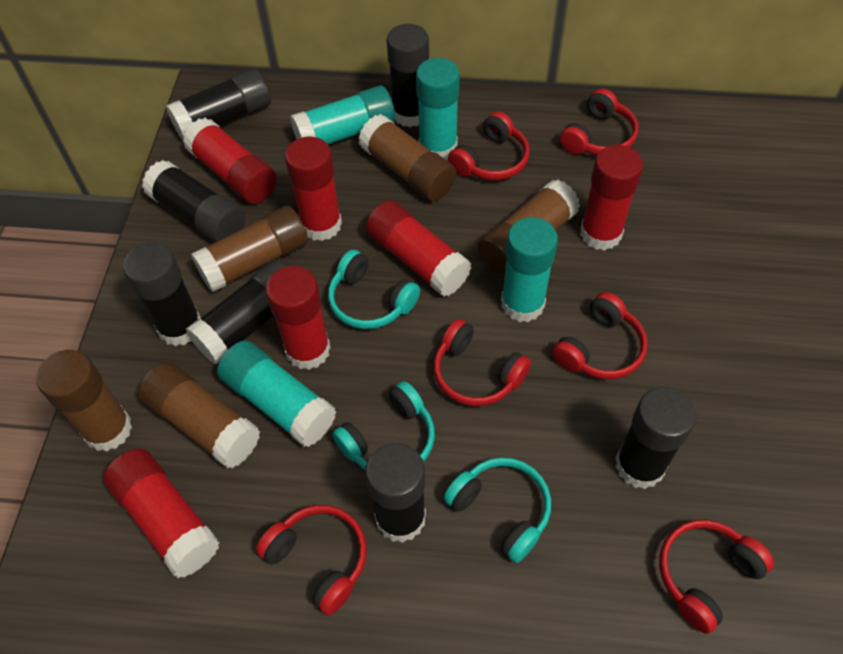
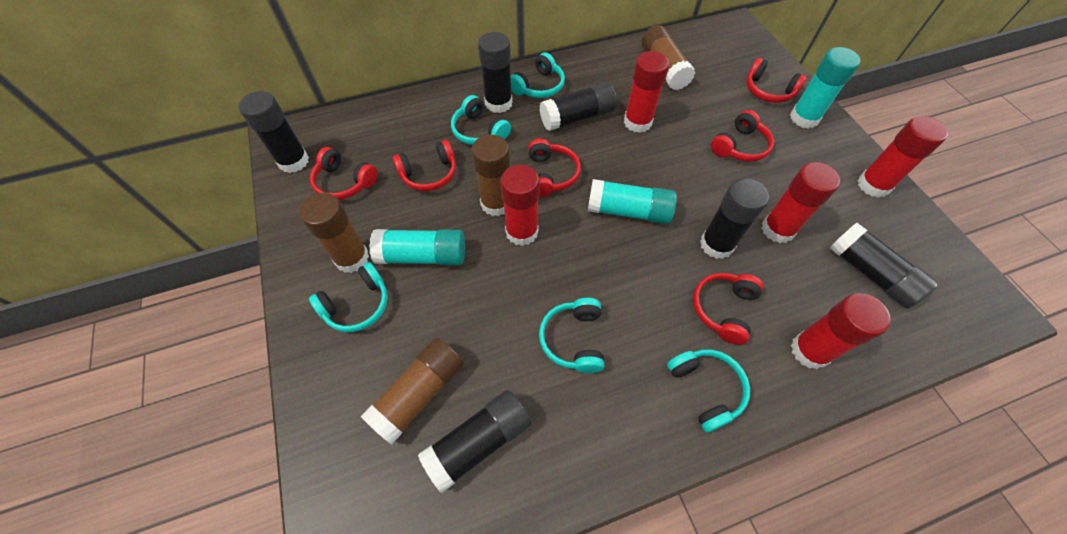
black glue stick: [123,242,201,346] [142,160,245,242] [166,68,271,140] [186,260,287,364] [365,443,426,543] [387,24,429,127] [615,387,697,489] = 7 -> [239,91,309,173] [418,390,531,493] [478,32,512,113] [539,82,617,131] [700,178,769,259] [829,222,939,309] = 6
brown glue stick: [37,350,132,452] [138,362,260,468] [191,206,308,292] [358,114,456,201] [478,179,580,275] = 5 -> [299,193,369,273] [361,338,464,445] [472,134,510,216] [642,25,695,90] = 4
red glue stick: [103,448,220,578] [183,118,277,204] [265,266,331,370] [285,137,342,241] [366,200,471,297] [580,145,643,251] = 6 -> [500,165,540,246] [624,51,669,133] [762,162,840,243] [791,293,891,369] [857,116,948,198] = 5
turquoise glue stick: [217,341,337,447] [290,85,395,144] [416,58,460,161] [501,217,558,322] = 4 -> [369,229,465,265] [588,179,677,224] [790,47,860,128] = 3
turquoise headphones: [328,250,420,329] [332,381,435,470] [444,457,551,563] = 3 -> [309,262,388,332] [451,95,511,145] [511,52,565,98] [539,298,604,373] [667,349,750,433] = 5

